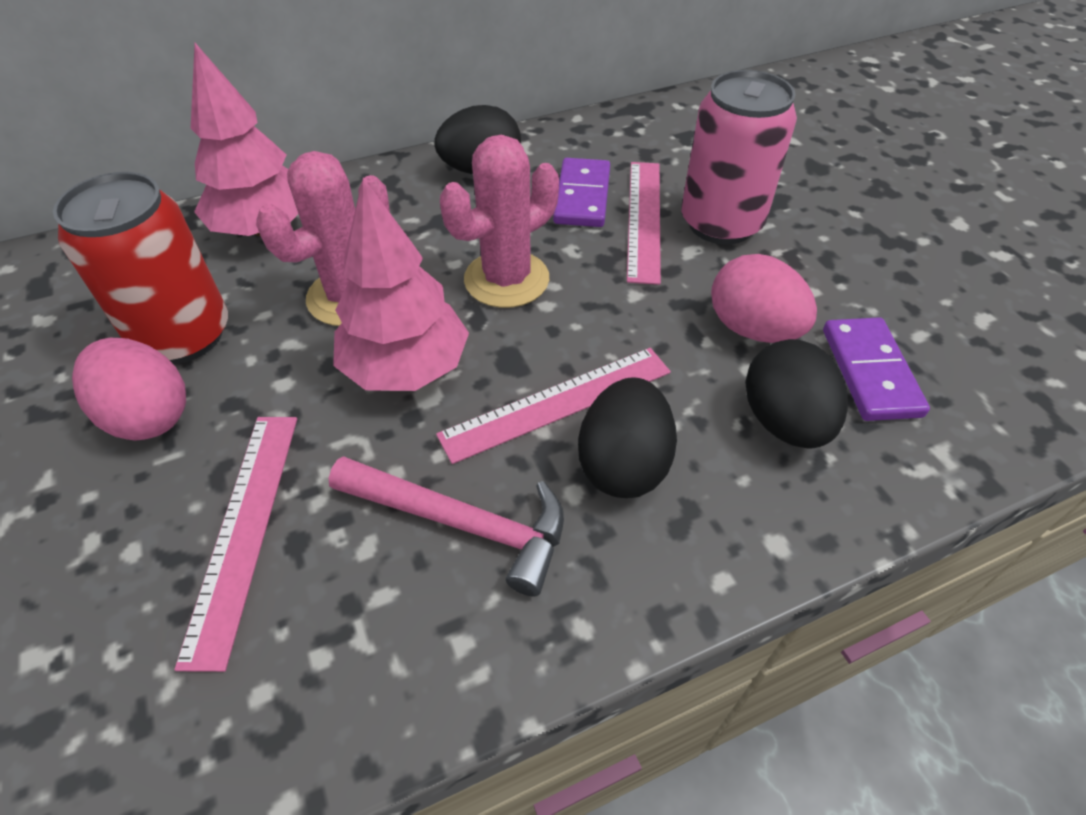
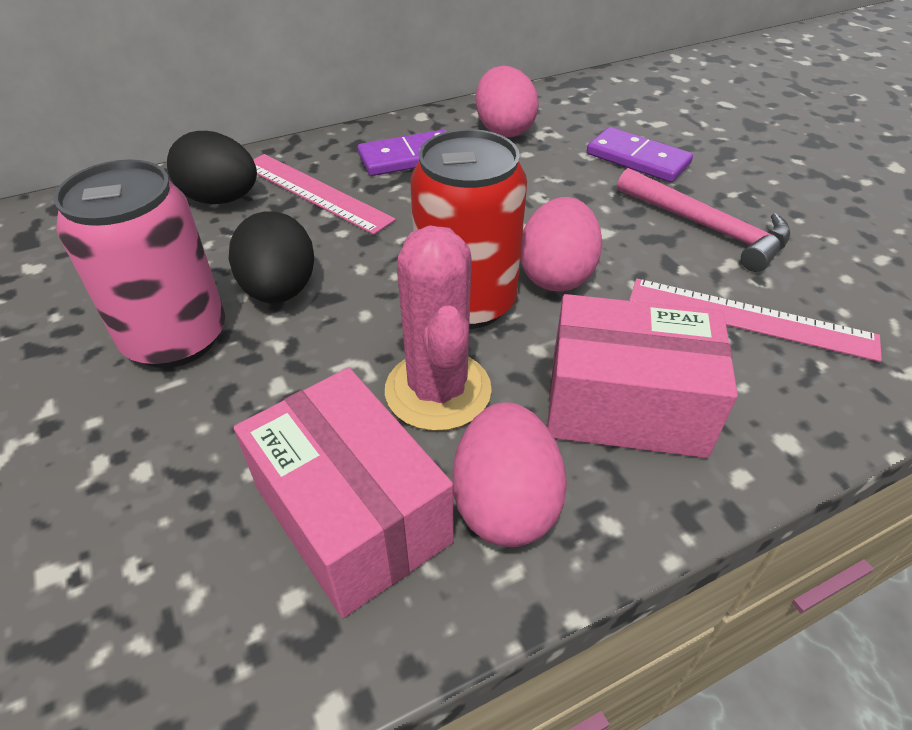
black egg: [434,105,521,174] [578,377,677,498] [745,339,848,448] = 3 -> [167,131,257,204] [229,211,314,303] = 2
pink box: none = 0 -> [234,368,453,618] [547,294,738,458] = 2
pink cactus: [256,151,390,326] [440,135,559,308] = 2 -> [385,225,492,431] = 1
pink egg: [72,338,186,441] [711,254,817,343] = 2 -> [453,402,567,547] [476,66,539,137] [520,197,602,291] = 3
pink ruler: [174,417,297,672] [436,348,671,464] [627,162,661,285] = 3 -> [253,154,396,235] [629,279,882,362] = 2
pink tree: [191,43,298,236] [333,178,469,391] = 2 -> none = 0

